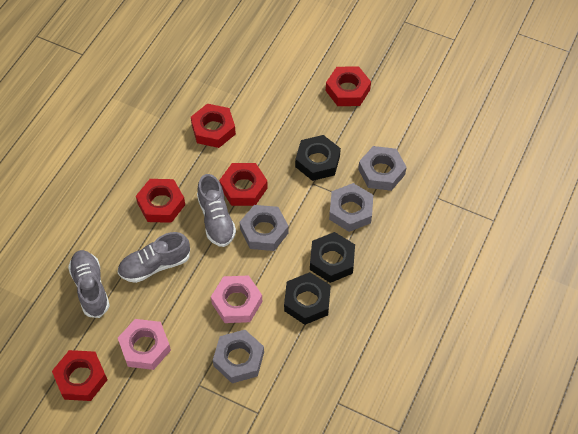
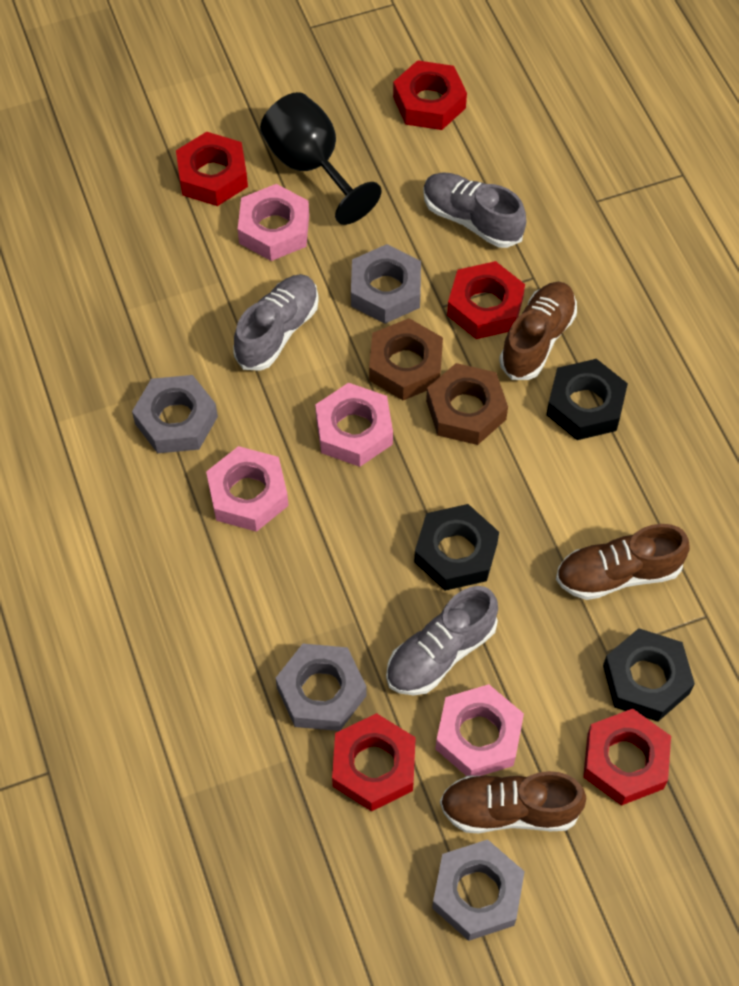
black goblet: none = 0 -> [260,92,382,225] = 1
brown nut: none = 0 -> [369,318,443,400] [426,363,508,445] = 2
brown shoe: none = 0 -> [440,771,586,833] [499,282,577,380] [556,524,690,600] = 3
pink nut: [118,319,171,370] [211,276,262,323] = 2 -> [206,446,289,532] [238,184,309,261] [315,383,393,467] [435,684,524,776] = 4

